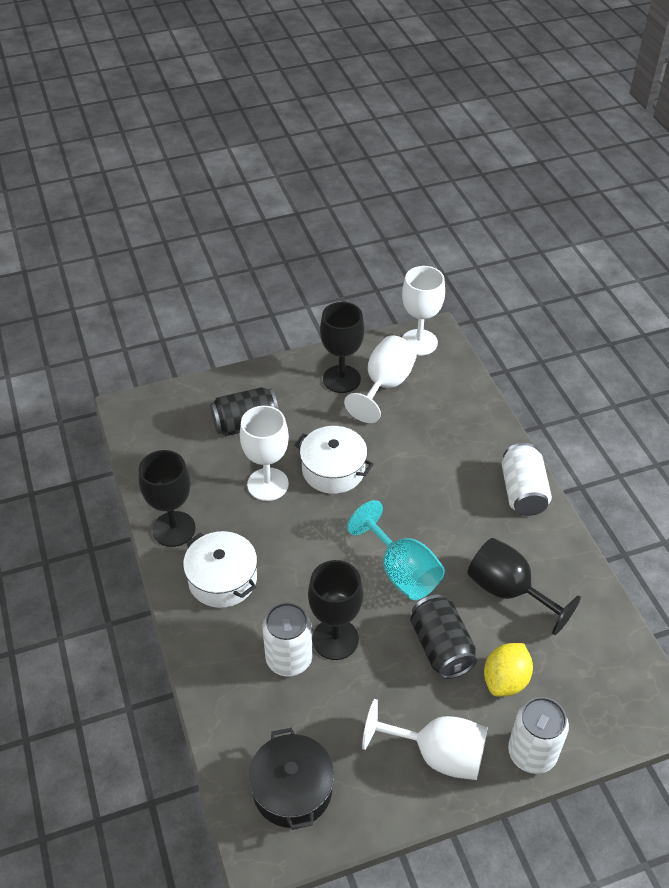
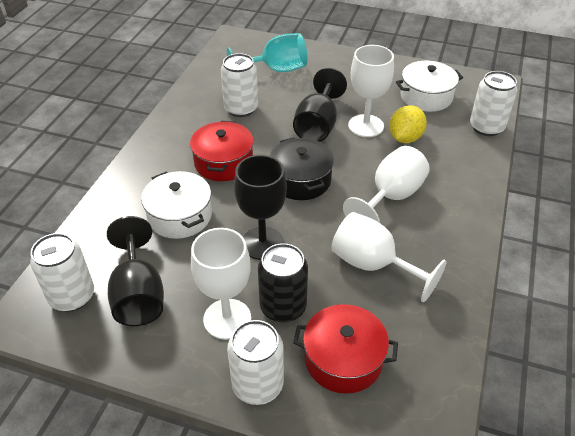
black can: [210,387,279,436] [410,595,477,679] = 2 -> [258,243,308,323] = 1
black goblet: [139,450,196,547] [308,560,363,660] [320,302,364,393] [467,538,581,635] = 4 -> [107,216,164,326] [234,155,287,260] [293,68,347,142] = 3
red pot: none = 0 -> [190,121,254,181] [293,304,398,394] = 2
white can: [263,603,312,676] [502,443,552,516] [508,697,569,774] = 3 -> [30,233,94,312] [221,53,258,117] [227,320,284,405] [470,71,518,136] = 4

